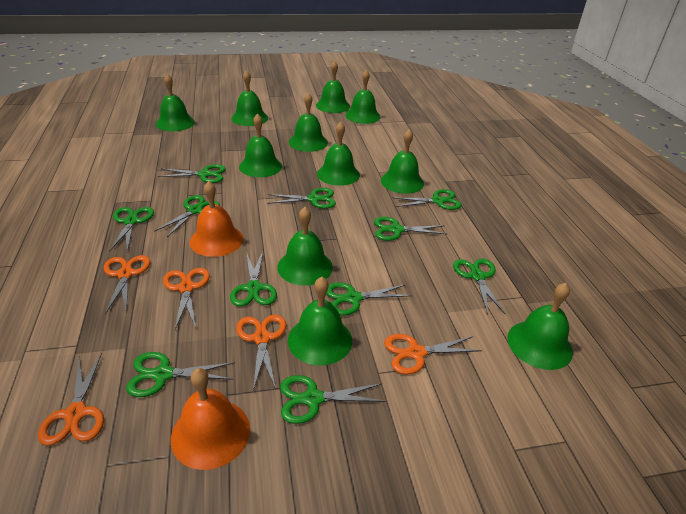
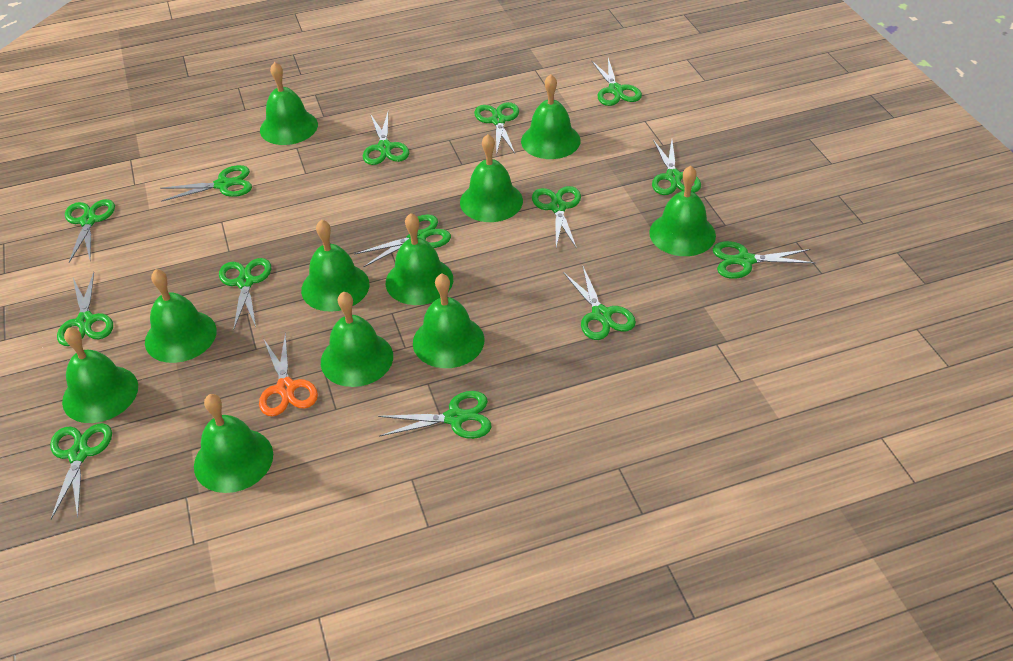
green scissors: [109,207,154,252] [126,352,235,397] [154,195,220,237] [158,164,226,183] [230,251,277,306] [267,188,336,209] [280,375,386,424] [326,282,413,316] [374,217,447,241] [394,189,462,210] [453,259,506,315] = 11 -> [50,423,112,519] [57,272,113,346] [65,199,115,263] [160,165,252,202] [219,258,271,330] [354,214,451,268] [363,112,409,165] [378,391,492,439] [474,102,519,155] [532,186,581,249] [563,267,636,340] [591,58,642,106] [652,140,701,195] [713,241,816,279] = 14
orange bell: [171,368,250,470] [190,181,243,257] = 2 -> none = 0
orange scissors: [38,353,104,446] [104,255,150,314] [163,268,210,329] [236,315,286,390] [384,334,482,375] = 5 -> [259,333,318,416] = 1

